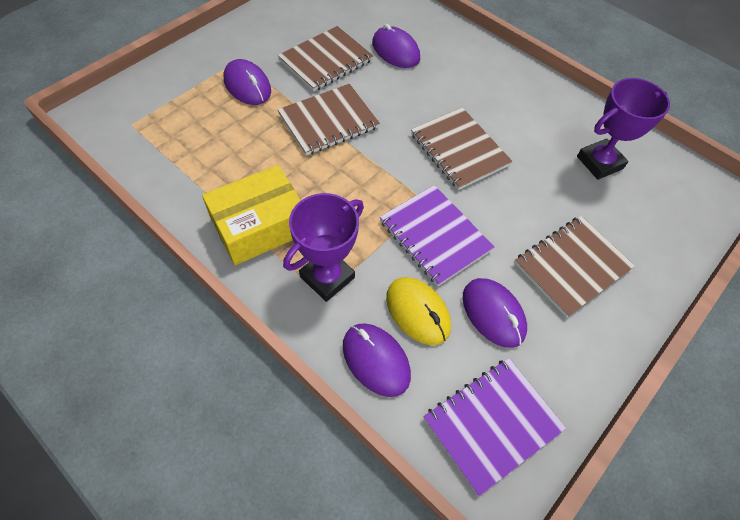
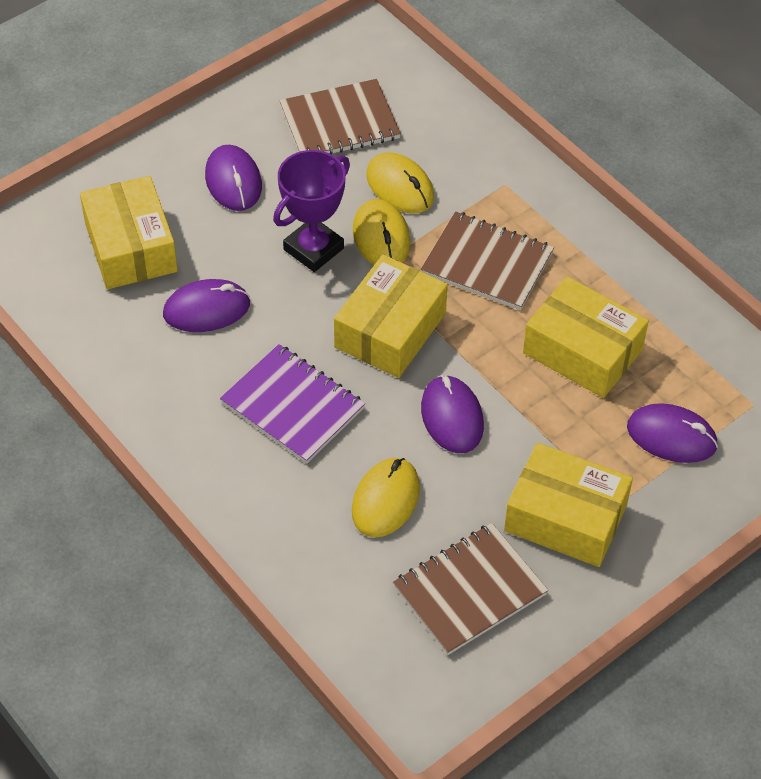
brown notebook: [278,26,373,92] [278,84,380,155] [411,107,513,190] [515,216,635,318] = 4 -> [279,79,401,155] [393,523,548,655] [421,211,554,310] = 3
purple notebook: [380,185,494,286] [424,358,566,496] = 2 -> [220,344,365,464] = 1
purple trophy: [283,193,364,302] [577,78,670,180] = 2 -> [273,150,350,272] = 1
yellow box: [202,165,301,265] = 1 -> [80,176,178,289] [334,254,448,378] [504,442,633,567] [523,276,649,398] = 4
yellow mouse: [386,277,451,345] = 1 -> [352,458,420,537] [353,199,410,265] [366,152,434,214] = 3

